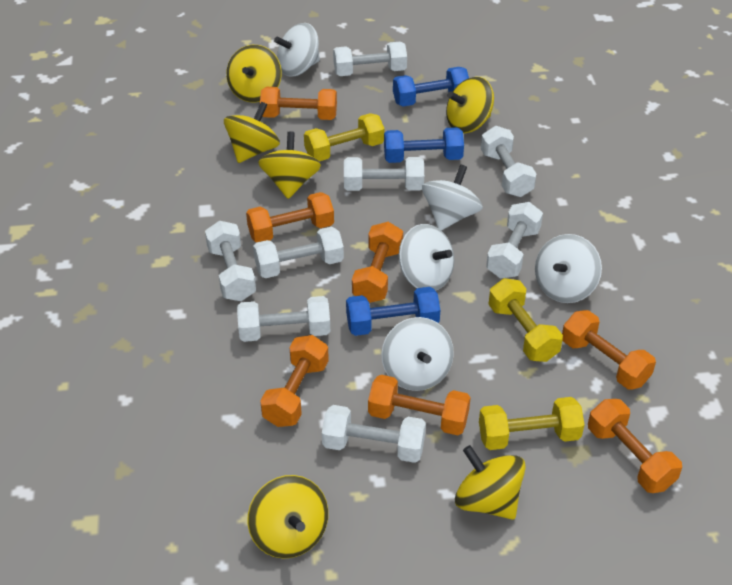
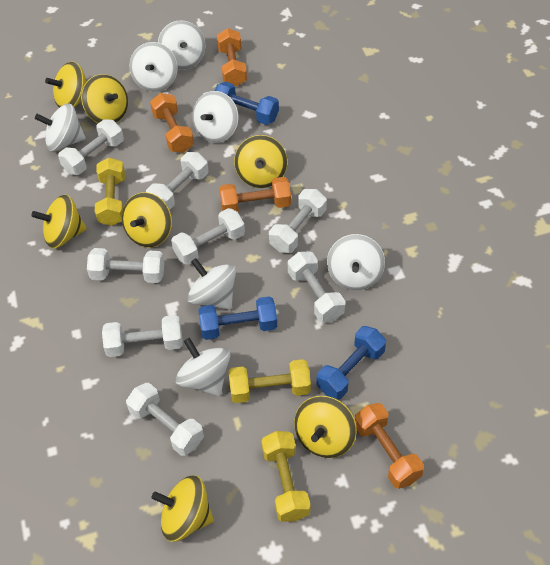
orange dumbbell: [246,192,334,242] [260,87,337,120] [260,335,329,427] [352,222,403,303] [368,375,471,435] [562,310,656,389] [588,399,682,493] = 7 -> [150,93,194,153] [217,28,247,87] [219,177,291,212] [355,403,424,489] = 4
white spinning top: [274,23,320,76] [382,317,454,391] [399,224,454,291] [422,165,483,230] [535,234,602,303] = 5 -> [35,104,86,151] [129,42,178,92] [158,20,205,70] [176,338,230,396] [187,258,236,310] [192,91,238,143] [327,234,385,290] = 7
yellow spinning top: [224,102,280,163] [226,45,282,103] [247,475,328,558] [258,131,321,199] [446,77,494,133] [455,445,526,520] = 6 -> [31,195,87,248] [45,62,87,108] [81,74,128,123] [122,192,172,247] [152,475,214,542] [234,135,287,188] [294,396,356,458] = 7

